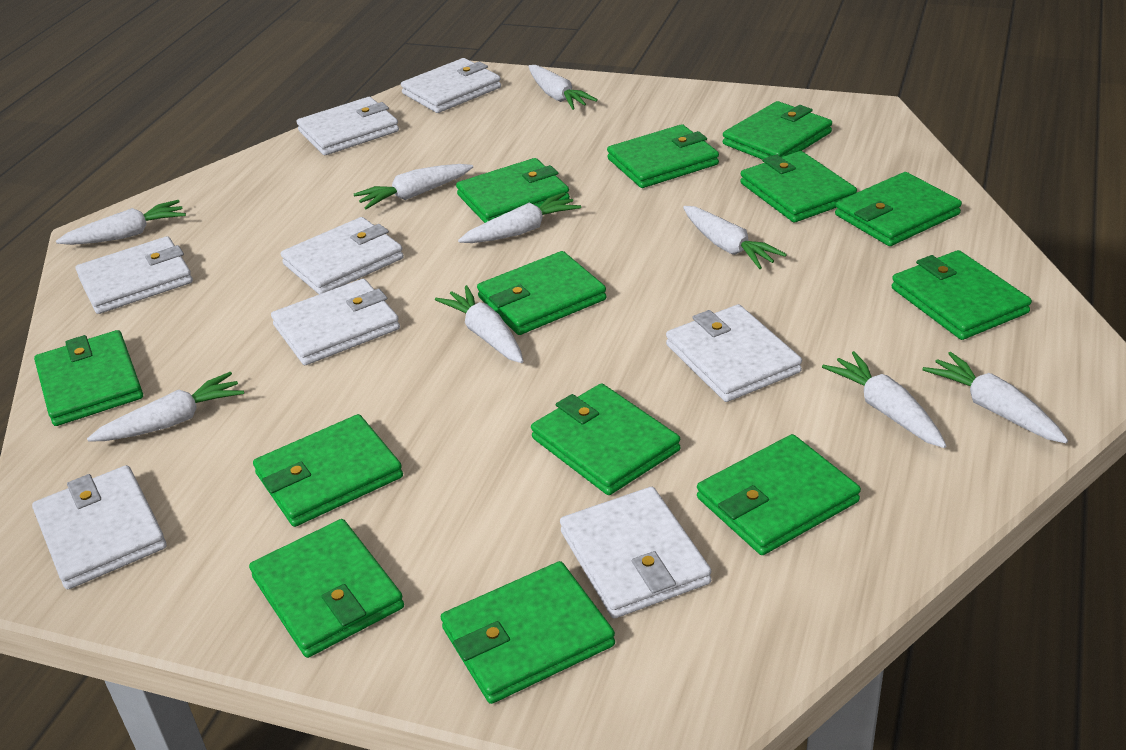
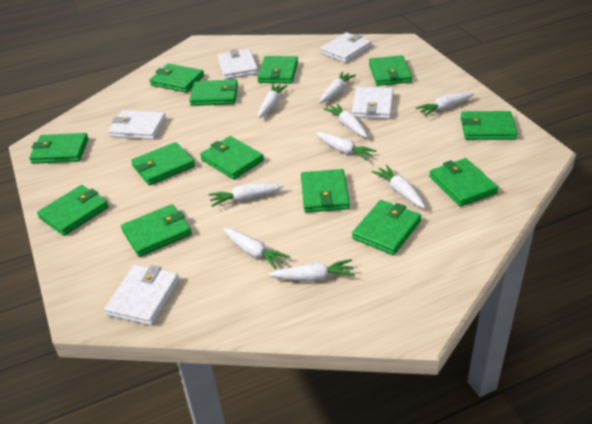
white wallet: [32,465,167,589] [76,236,193,314] [271,279,400,365] [281,217,404,294] [297,97,399,155] [401,58,501,113] [560,487,711,618] [666,304,802,402] = 8 -> [104,265,179,325] [108,110,166,140] [217,49,258,79] [320,32,371,63] [352,87,394,119] = 5

